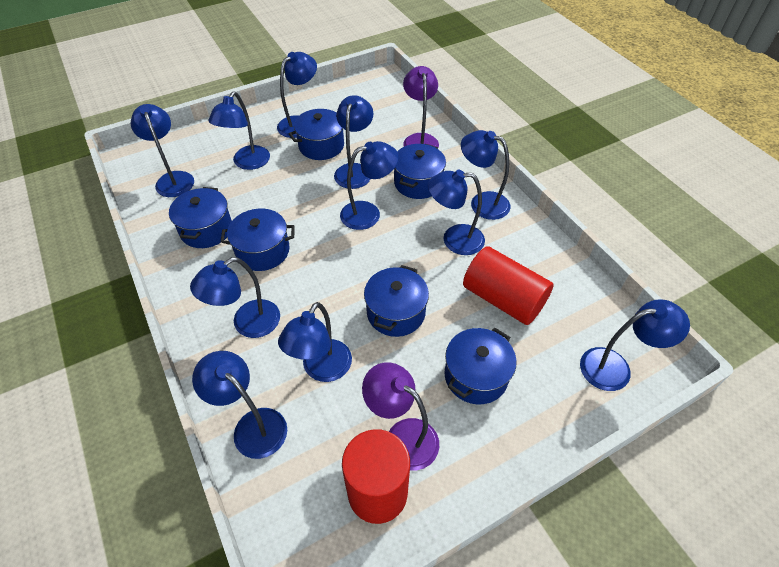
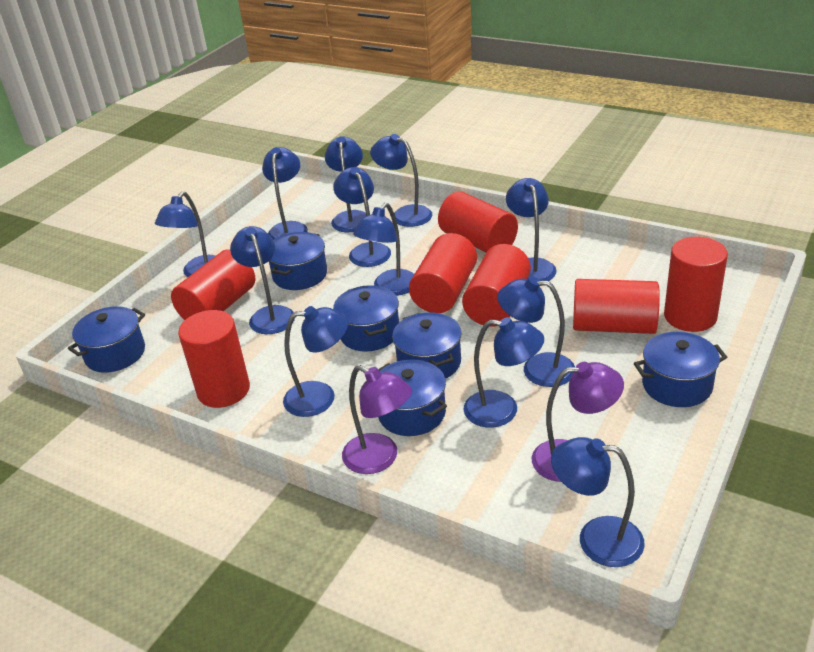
blue lamp: [131,104,194,197] [190,257,280,338] [192,351,287,459] [208,91,270,170] [277,52,317,138] [278,302,352,382] [334,95,374,189] [340,141,399,230] [428,169,485,255] [461,130,511,220] [580,299,690,391] = 11 -> [155,191,216,277] [230,226,295,334] [262,147,308,240] [283,306,348,417] [325,136,366,232] [333,167,391,267] [353,203,414,296] [370,134,432,227] [463,317,544,428] [497,277,575,387] [506,178,557,281] [551,437,645,567] = 12
red cylinder: [342,429,410,524] [463,246,554,325] = 2 -> [171,249,255,320] [178,310,250,408] [409,233,477,313] [438,191,518,253] [462,244,531,327] [573,279,660,334] [664,237,728,332] = 7

